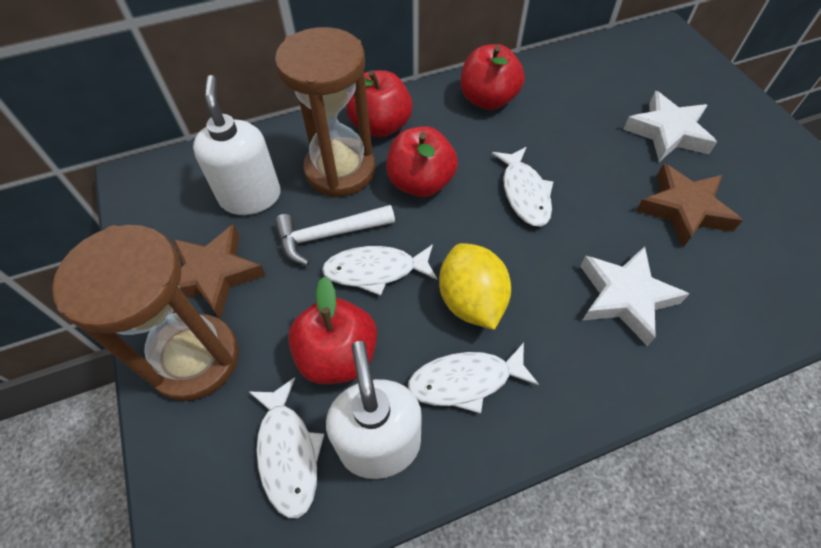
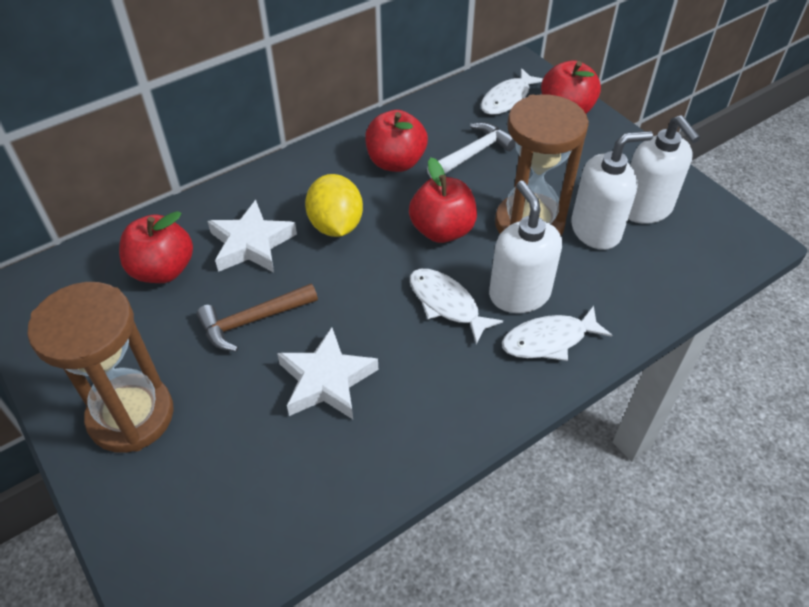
brown hammer: none = 0 -> [196,284,318,352] = 1
brown star: [173,224,266,319] [636,163,743,247] = 2 -> none = 0
white fish: [248,377,324,518] [322,244,437,296] [408,343,539,414] [492,147,553,226] = 4 -> [410,269,503,344] [481,68,543,115] [502,305,612,361] = 3
white soap dispenser: [193,75,281,215] [326,341,422,479] = 2 -> [489,181,562,313] [571,131,653,250] [628,115,700,224] = 3

